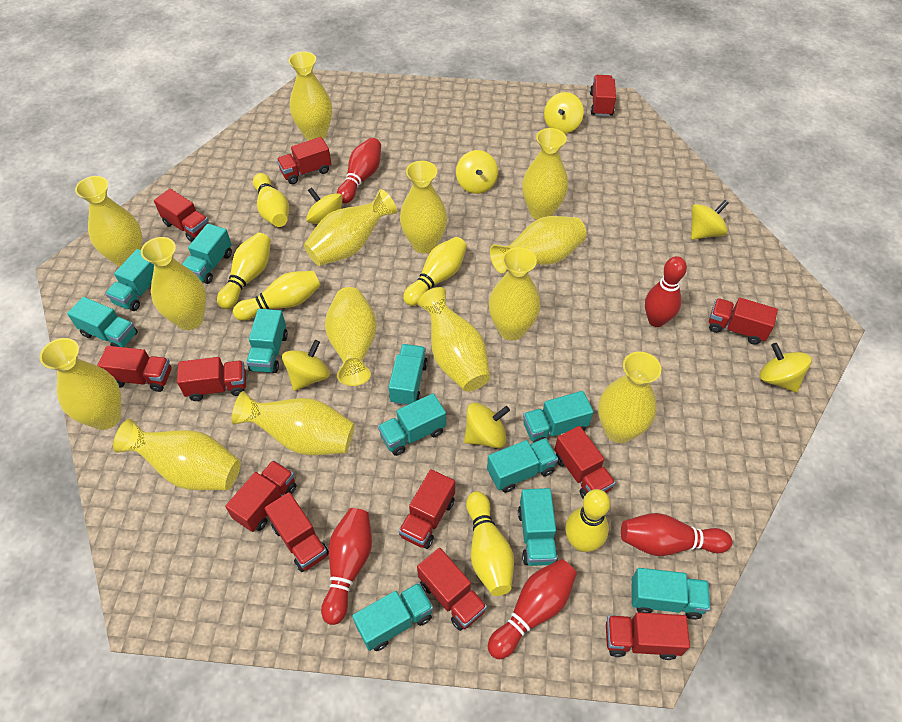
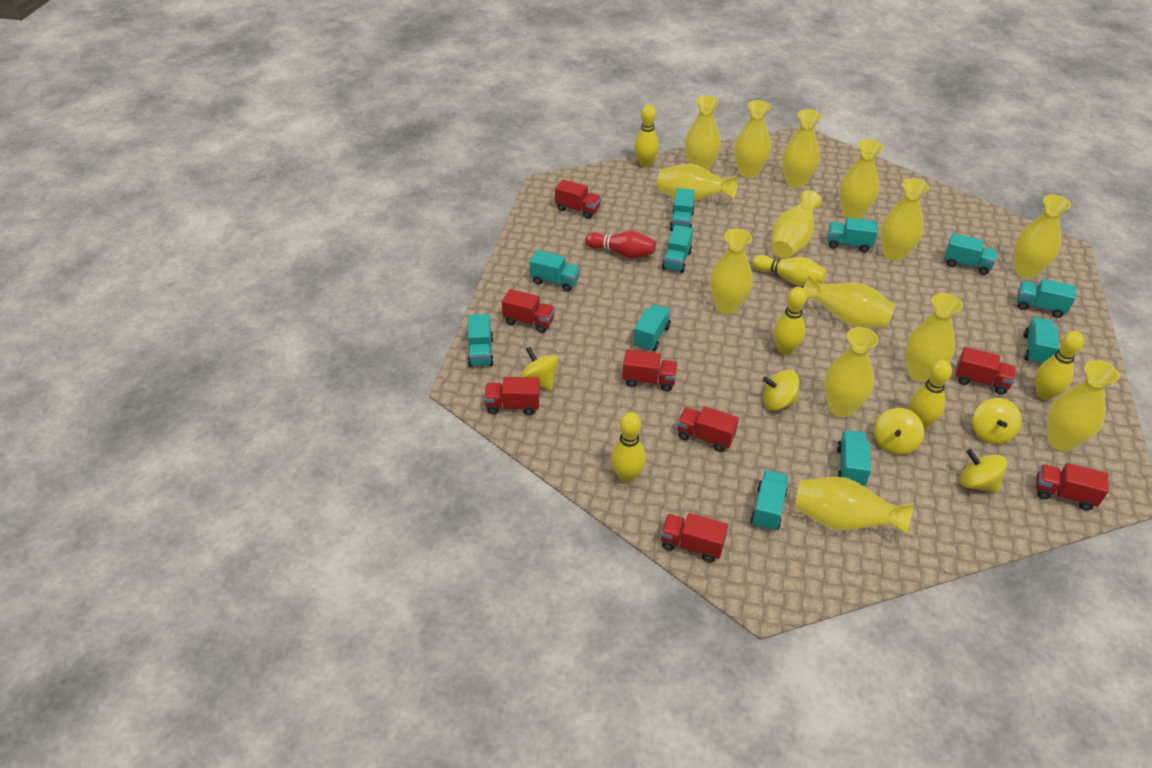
red bowling pin: [321,508,372,625] [337,138,381,204] [488,559,577,659] [621,513,732,556] [645,256,687,327] = 5 -> [585,231,656,259] = 1
red truck: [97,346,172,392] [154,189,209,242] [177,357,246,401] [225,460,296,532] [265,492,329,572] [277,137,331,184] [399,469,455,549] [417,548,487,631] [554,426,616,499] [590,75,616,116] [606,612,690,660] [709,298,778,345] = 12 -> [484,377,540,415] [502,289,555,333] [555,179,601,219] [622,349,678,391] [661,513,728,562] [677,406,739,452] [955,347,1016,394] [1036,463,1109,510] = 8
yellow spinning top: [282,340,330,391] [306,187,343,224] [456,150,498,194] [464,403,510,448] [544,92,584,134] [691,200,729,240] [760,343,812,393] = 7 -> [520,347,559,391] [763,370,800,411] [874,408,924,455] [960,449,1007,493] [972,398,1022,444] = 5

